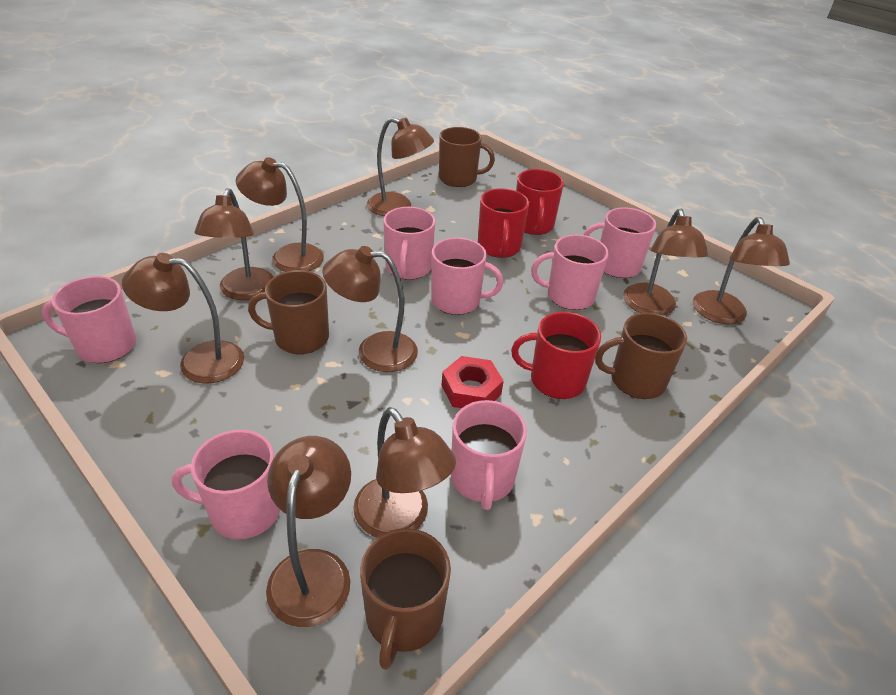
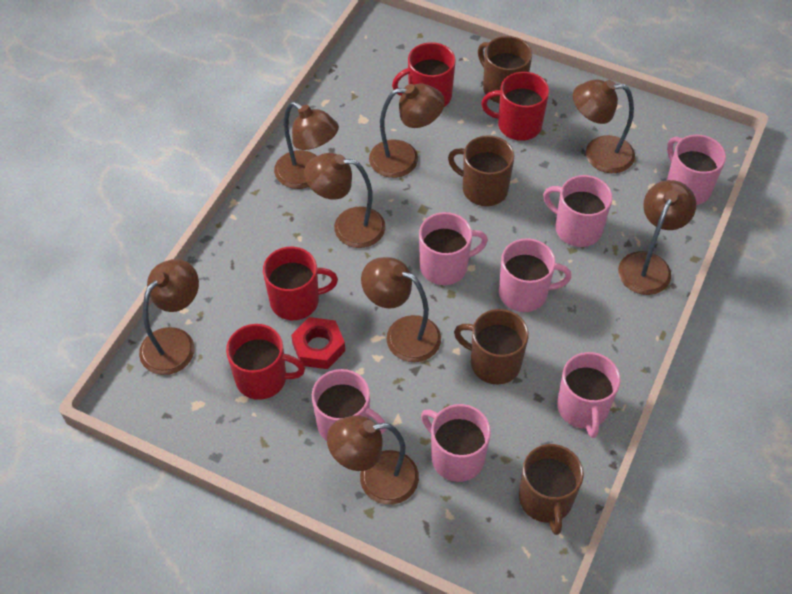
brown lamp: [122,253,244,383] [195,188,274,300] [236,157,324,272] [266,436,351,627] [323,246,418,372] [353,407,456,538] [367,117,434,216] [623,209,708,315] [693,217,790,324] = 9 -> [139,259,199,375] [274,102,339,189] [304,153,385,248] [327,415,419,505] [361,257,441,362] [369,83,445,178] [573,79,635,173] [618,180,696,295] = 8
red mug: [478,188,529,258] [511,312,601,399] [516,169,564,235] = 3 -> [226,324,305,400] [263,247,338,320] [392,42,455,107] [481,72,549,141] = 4

